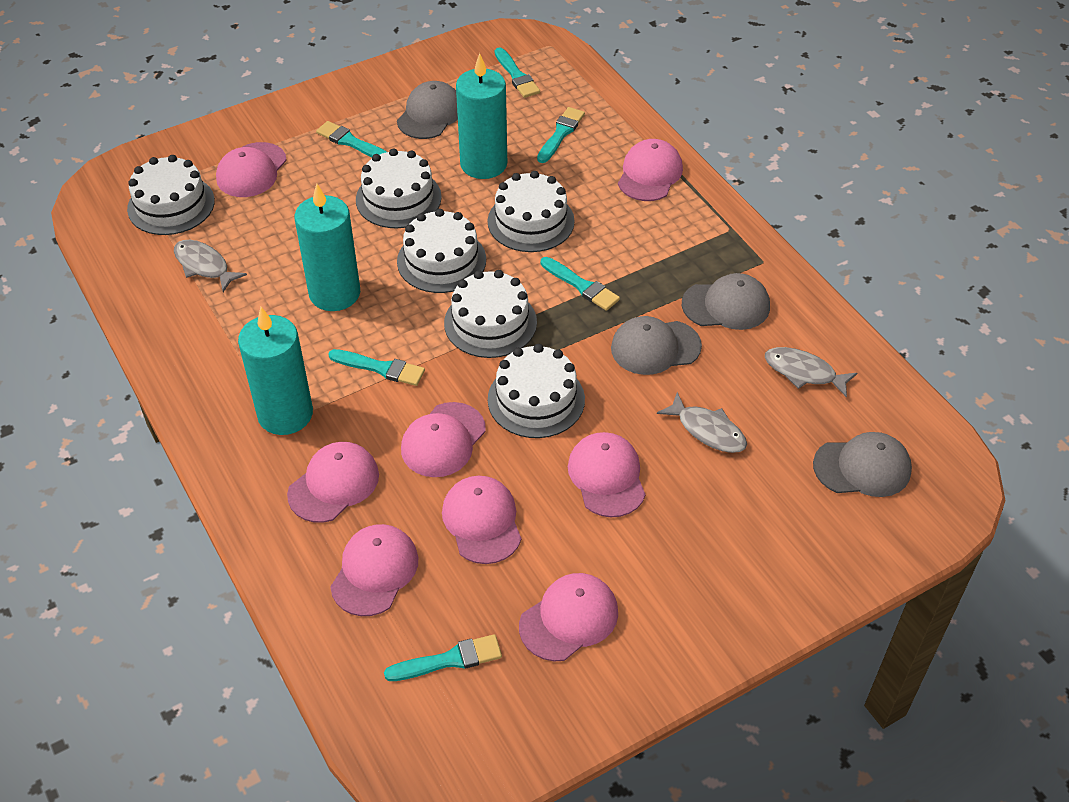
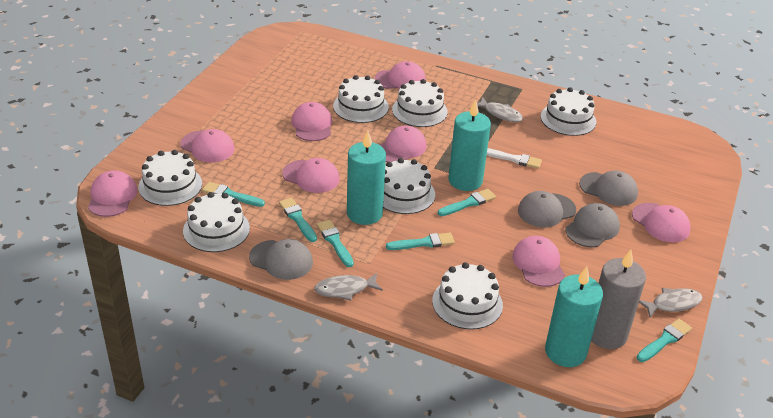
grey candle: none = 0 -> [591,250,646,349] = 1
white brush: none = 0 -> [487,148,542,169] = 1
white cake: [127,155,215,235] [356,148,442,228] [397,209,486,293] [444,270,537,358] [488,171,575,252] [488,344,585,438] = 6 -> [138,150,202,206] [183,192,250,252] [333,75,389,123] [383,158,435,214] [392,79,448,127] [432,262,503,329] [541,87,596,136] = 7

